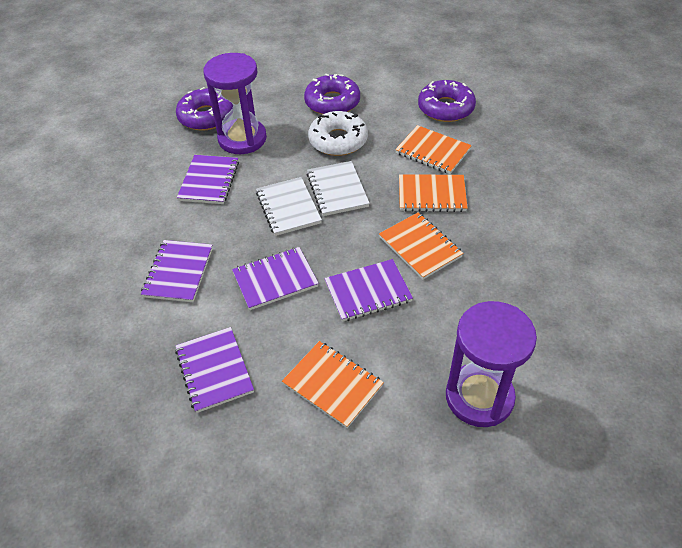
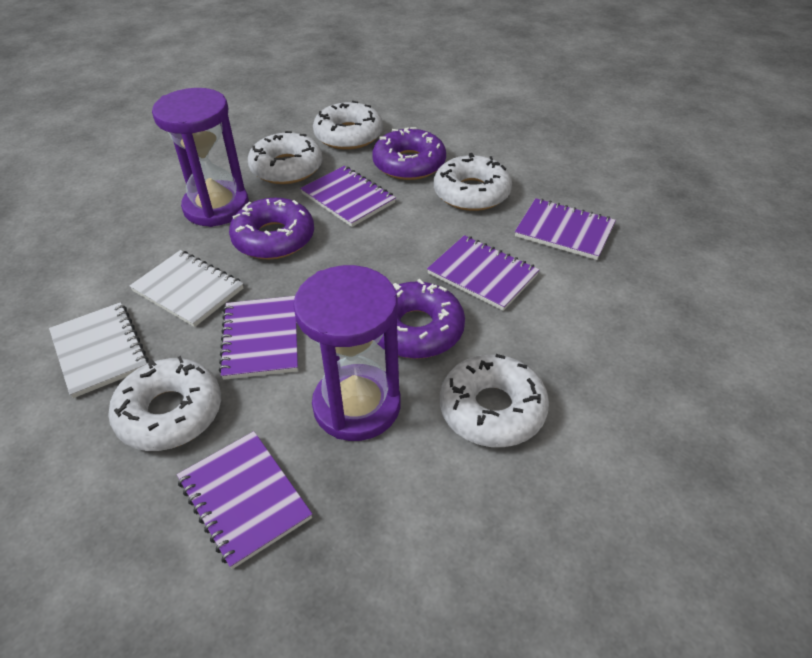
orange notebook: [282,341,384,428] [379,212,464,280] [395,125,472,174] [399,174,468,212] = 4 -> none = 0
white donut: [308,111,368,156] = 1 -> [108,356,221,451] [248,131,323,184] [313,101,383,150] [434,153,512,211] [440,354,549,447] = 5

